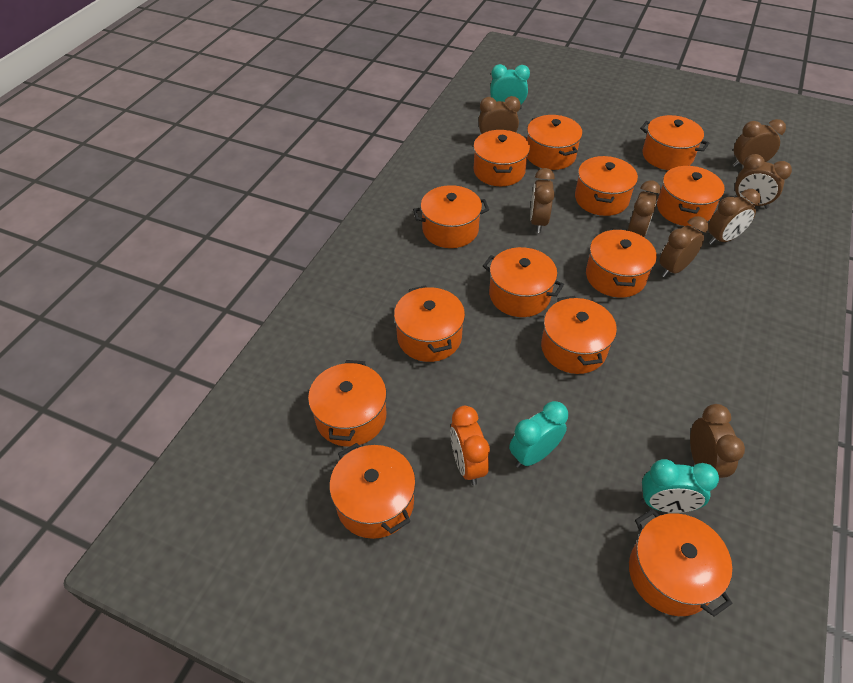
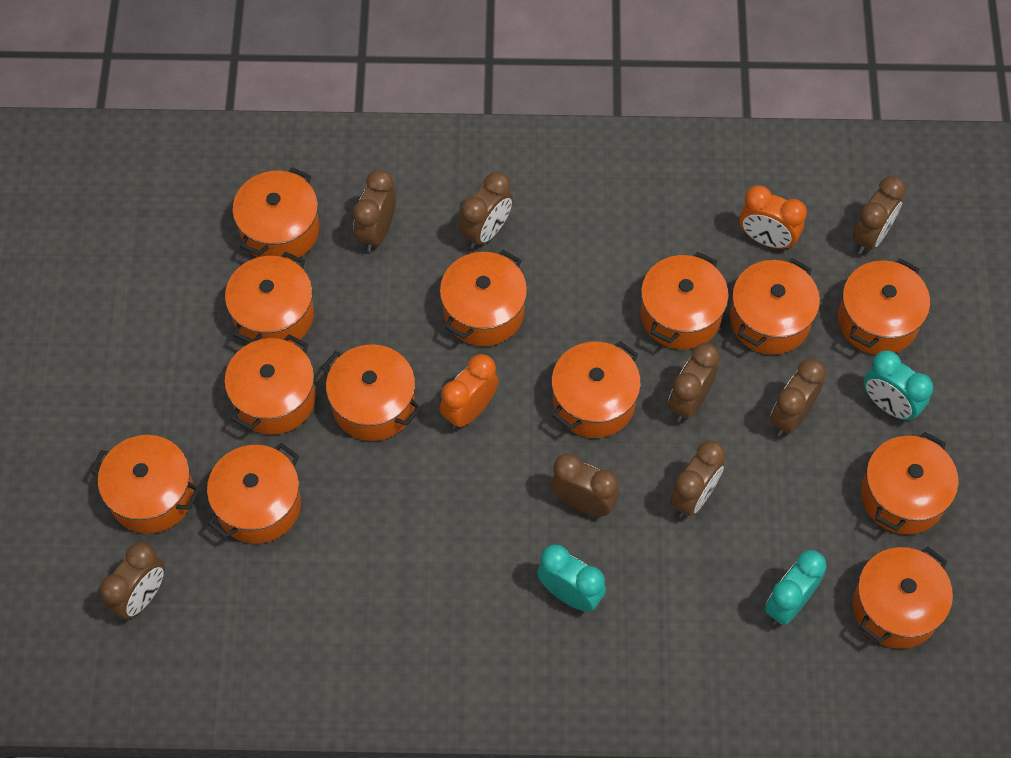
orange clock: [450,406,490,485] = 1 -> [440,354,499,429] [740,185,807,250] = 2

